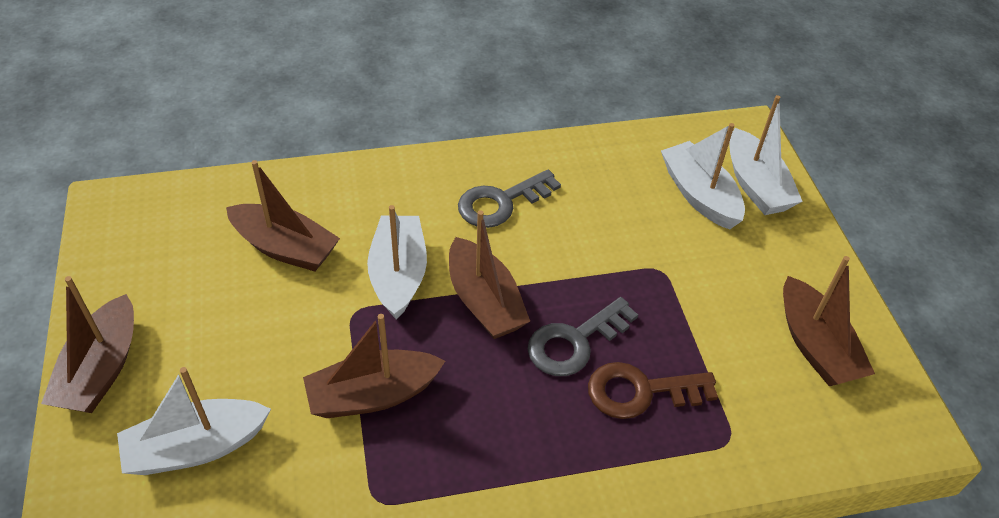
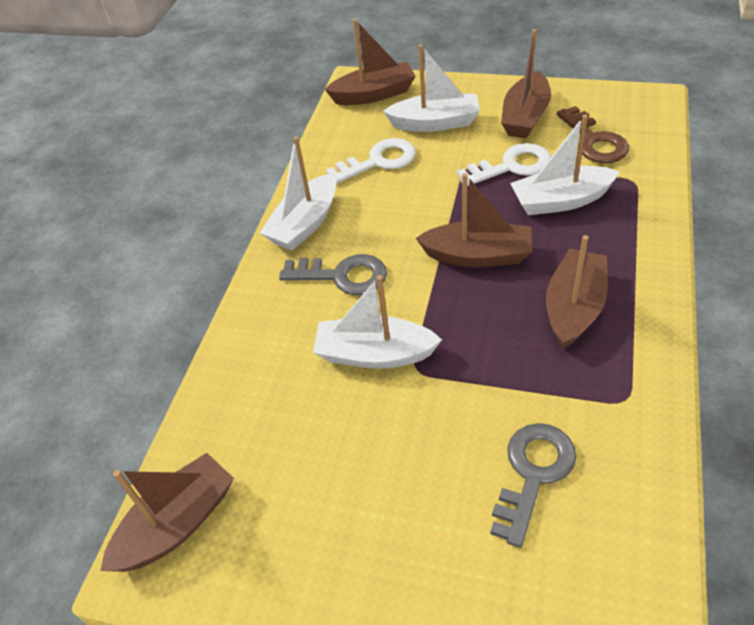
white key: none = 0 -> [326,138,416,184] [457,143,551,186] = 2

